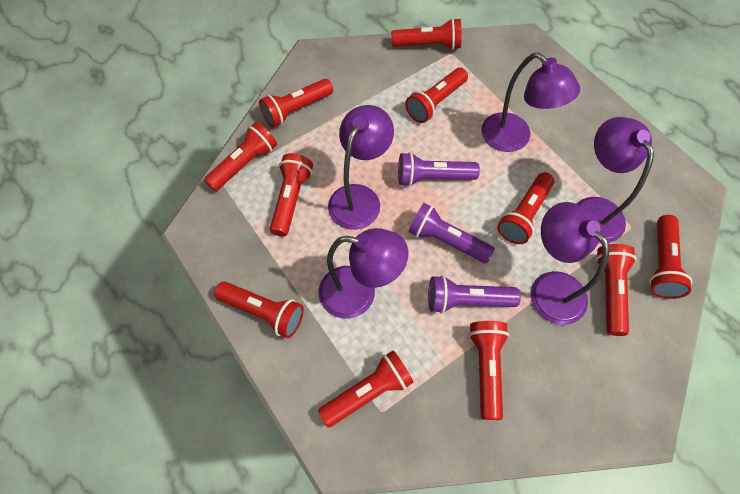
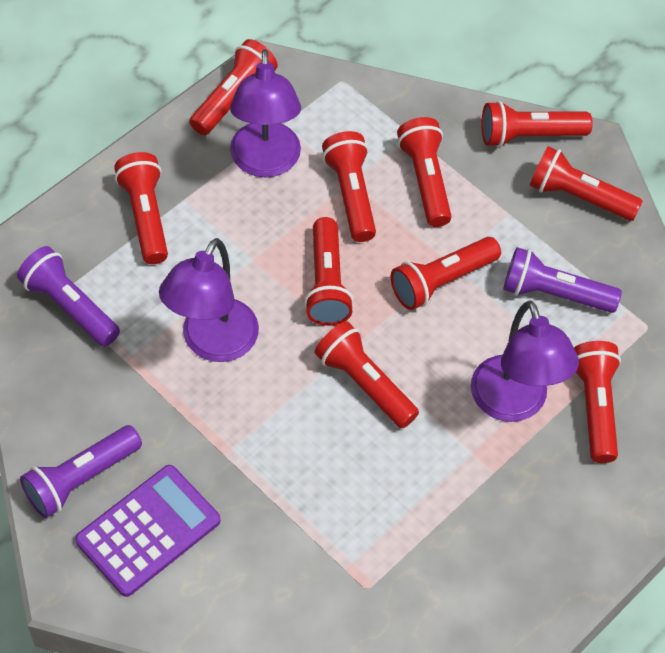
purple calculator: none = 0 -> [75,465,220,597] = 1
purple lamp: [318,228,408,319] [328,105,394,230] [481,53,580,152] [531,202,609,325] [577,117,654,243] = 5 -> [159,238,259,362] [230,49,301,177] [471,300,579,422] = 3
red flashlight: [204,122,277,191] [214,281,304,338] [259,79,333,128] [270,153,313,236] [318,350,414,427] [391,18,462,50] [405,68,468,123] [469,321,509,420] [497,172,554,244] [596,244,637,336] [649,215,693,299] = 11 -> [114,152,168,264] [189,39,278,135] [304,217,354,326] [315,321,419,428] [322,131,376,242] [391,237,501,310] [397,117,452,227] [482,101,593,147] [530,146,643,221] [574,341,621,463] = 10

